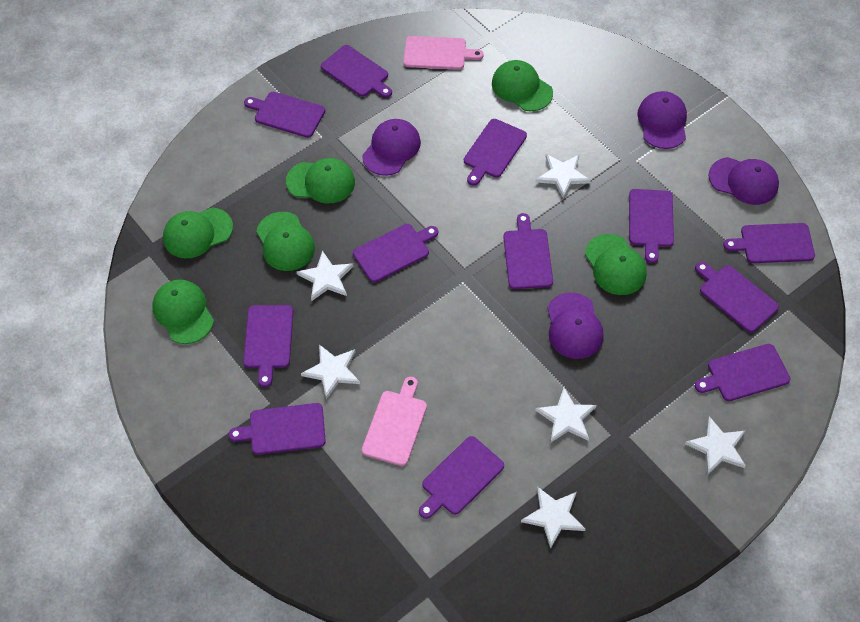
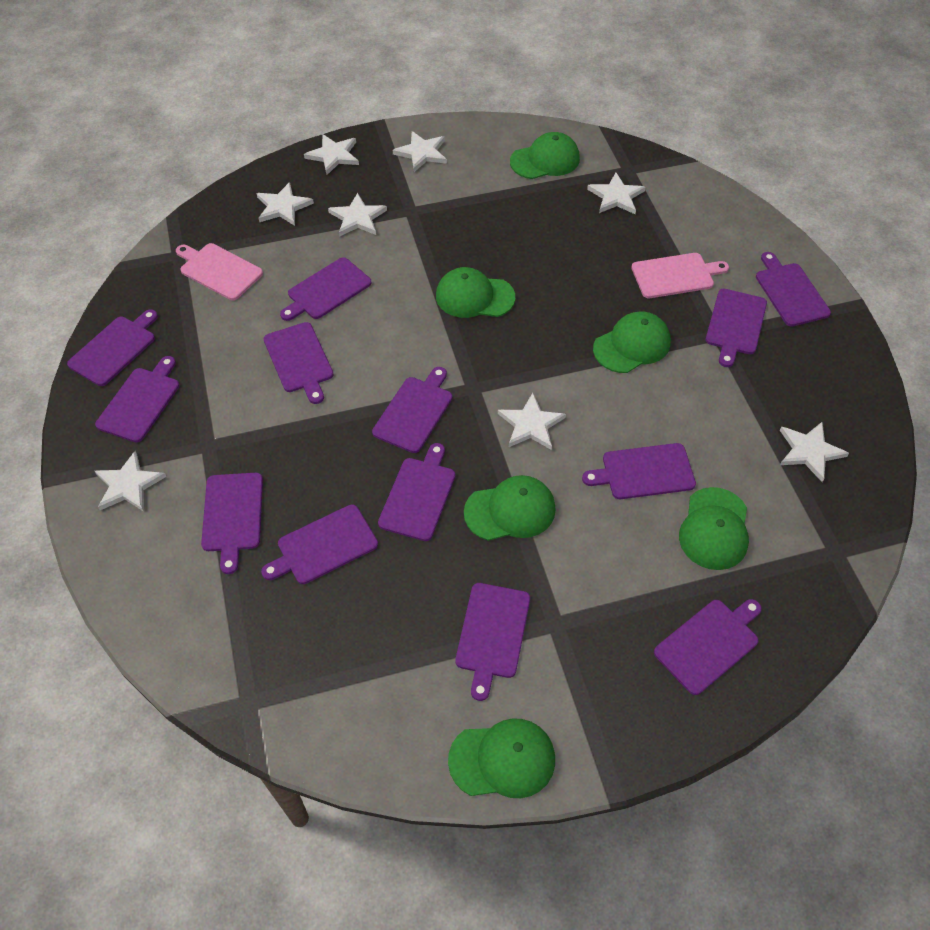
purple cap: [362,119,421,176] [547,293,604,359] [637,91,687,149] [708,157,779,205] = 4 -> none = 0
purple cutting board: [228,403,326,455] [243,305,293,387] [244,92,325,138] [321,45,392,98] [353,224,438,282] [419,436,504,519] [464,119,527,186] [503,213,553,289] [629,189,674,263] [695,261,779,333] [695,344,791,401] [723,223,815,263] = 12 -> [67,309,158,386] [95,356,179,443] [201,473,263,574] [261,505,378,584] [263,322,334,404] [280,257,372,321] [372,367,452,453] [378,443,455,541] [455,583,530,701] [582,443,696,499] [654,599,762,695] [706,288,767,367] [756,252,831,327] = 13
white star: [297,250,353,301] [301,344,360,399] [521,487,585,549] [535,388,597,442] [536,154,591,199] [685,416,746,475] = 6 -> [95,451,167,512] [256,182,314,226] [304,134,359,175] [328,193,387,237] [393,131,447,172] [498,393,566,450] [587,173,646,214] [780,422,849,482] = 8

